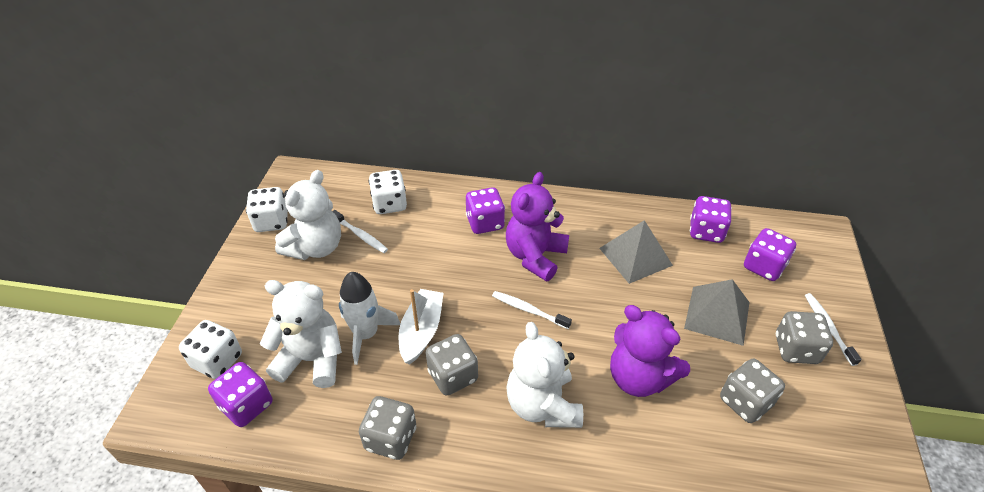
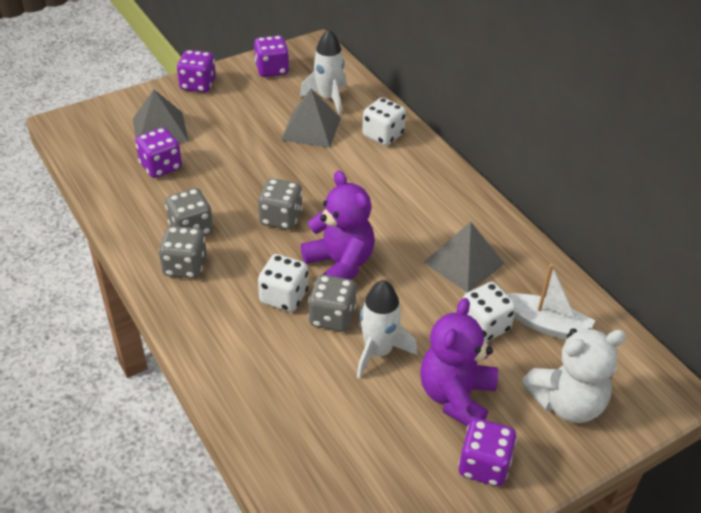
grey pyramid: [599,220,673,284] [684,279,750,346] = 2 -> [133,89,189,143] [281,89,341,148] [423,222,505,293] = 3
white rocket: [339,272,400,365] = 1 -> [299,29,346,115] [357,280,417,379] = 2
white teddy bear: [260,280,342,388] [275,170,341,260] [506,322,583,428] = 3 -> [522,328,626,423] = 1
white toothbrush: [332,210,388,253] [492,291,572,329] [805,293,862,366] = 3 -> none = 0

